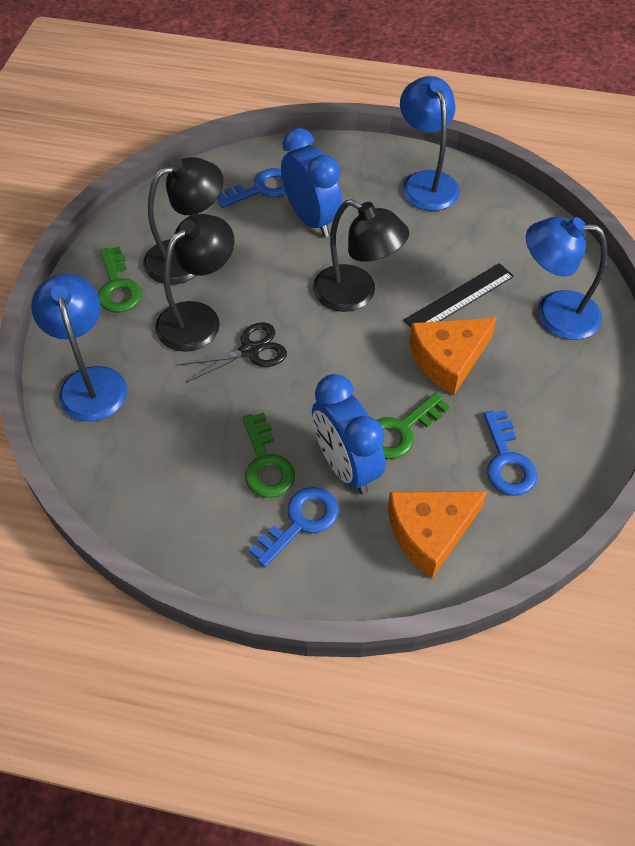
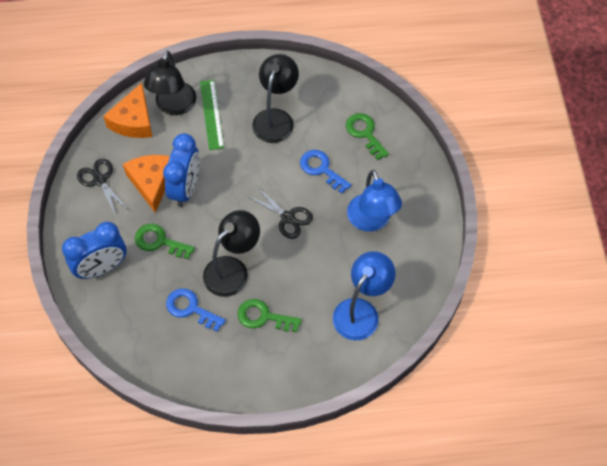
black ruler: [404,263,514,327] = 1 -> none = 0
black scissors: [178,322,287,383] = 1 -> [77,158,129,216] [247,187,313,239] = 2
blue key: [217,168,286,208] [249,487,339,567] [484,410,537,496] = 3 -> [166,288,226,332] [300,150,351,193] = 2
blue lamp: [31,274,127,422] [400,76,460,211] [526,217,607,340] = 3 -> [333,251,395,340] [347,170,402,232] = 2
green ruler: none = 0 -> [200,80,224,150] = 1

